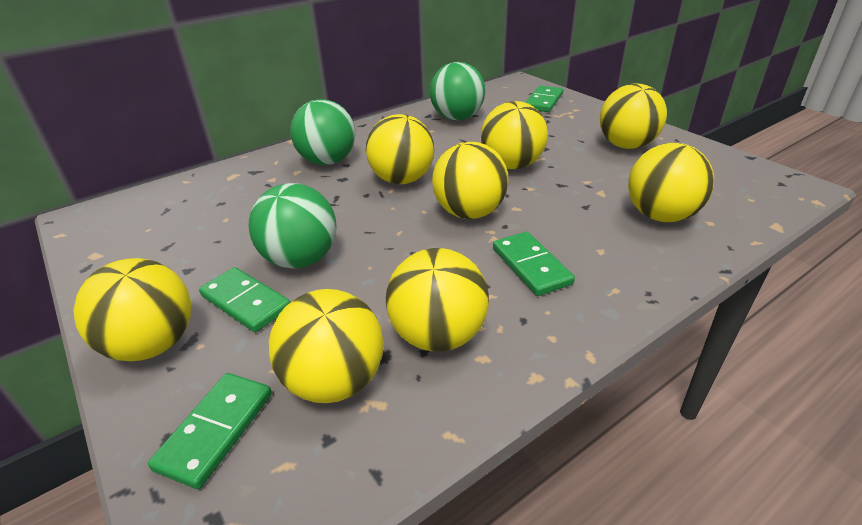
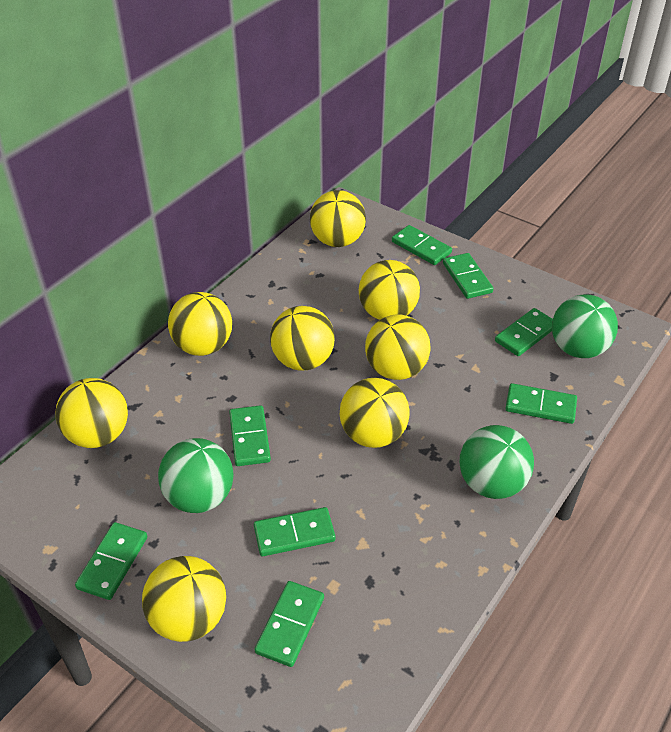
green domino: [148,373,272,489] [199,267,290,332] [493,232,575,296] [525,85,563,112] = 4 -> [75,522,147,600] [229,405,271,466] [254,507,336,556] [255,581,324,667] [392,225,452,265] [443,253,493,299] [495,308,553,356] [505,383,577,424] = 8

